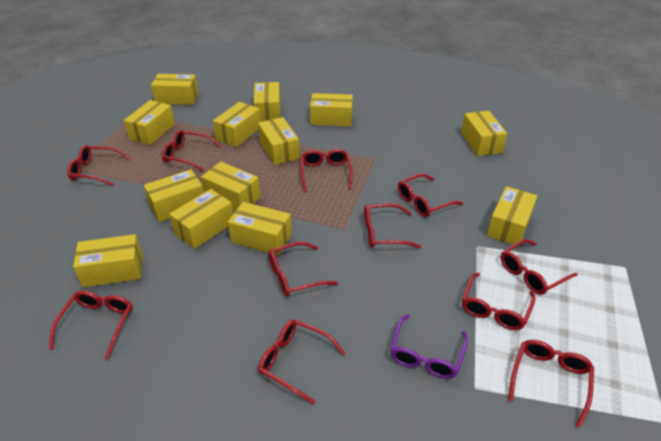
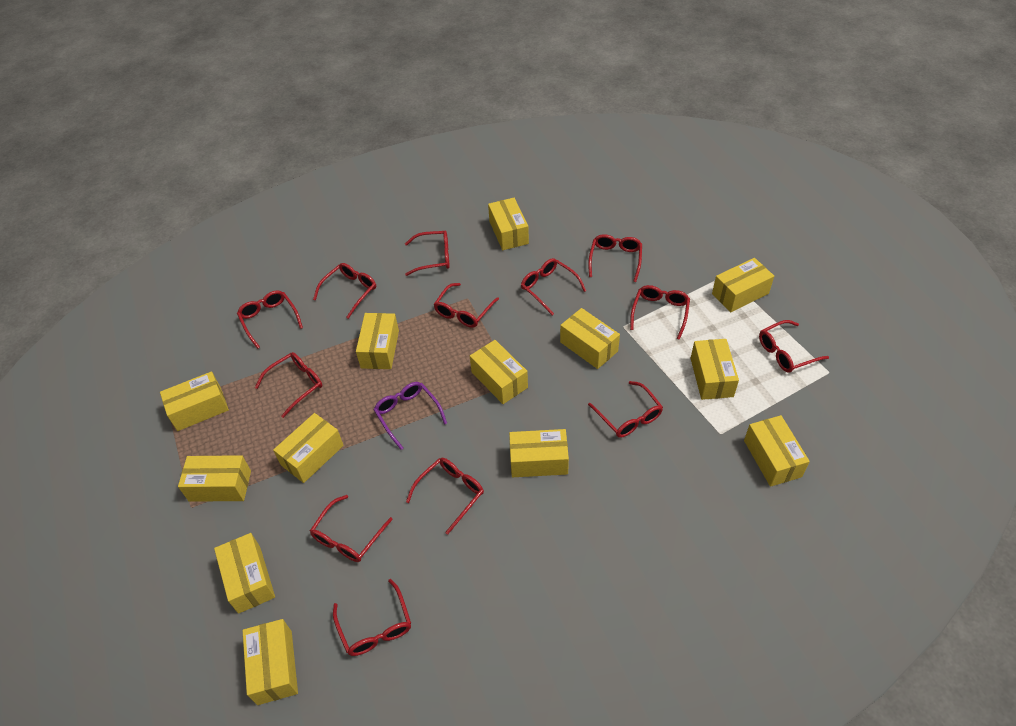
red glasses: [49,291,133,360] [67,145,131,186] [162,130,221,171] [258,319,346,405] [268,242,338,297] [300,149,353,192] [364,203,421,249] [398,174,463,217] [462,273,536,330] [501,239,578,295] [508,340,594,428] = 11 -> [237,290,303,349] [255,352,322,418] [310,495,393,562] [313,263,376,319] [333,579,411,656] [405,231,450,276] [406,458,484,535] [433,283,499,328] [521,258,586,316] [588,234,642,282] [588,381,663,438] [630,285,690,340] [759,320,829,373] = 13

